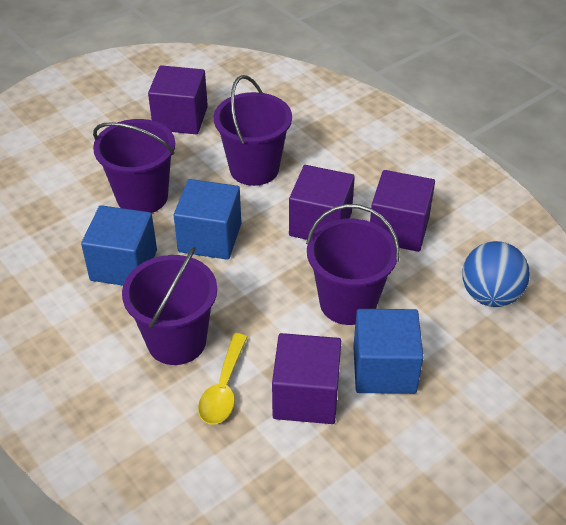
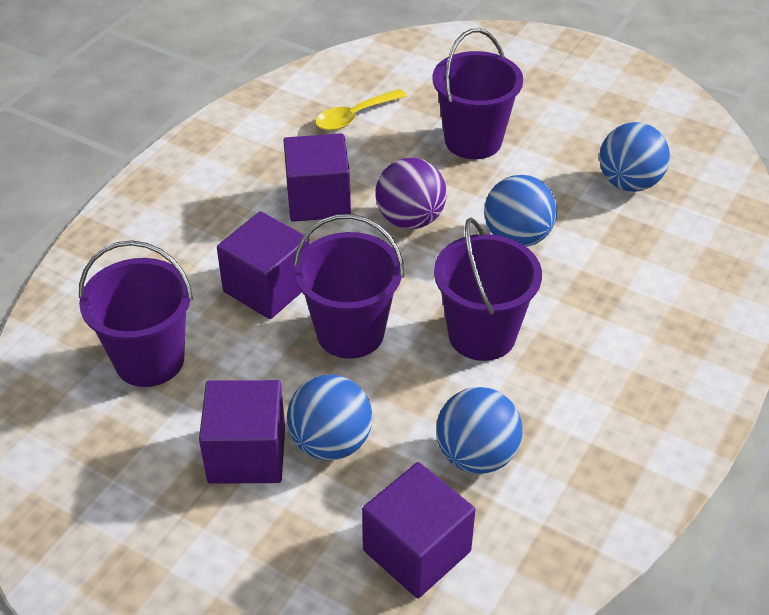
blue ball: [462,241,530,307] = 1 -> [287,375,373,461] [436,387,523,474] [484,175,557,247] [599,122,670,192] = 4
blue cube: [81,205,157,286] [174,179,241,260] [353,309,424,394] = 3 -> none = 0
purple ball: none = 0 -> [375,158,447,229] = 1

